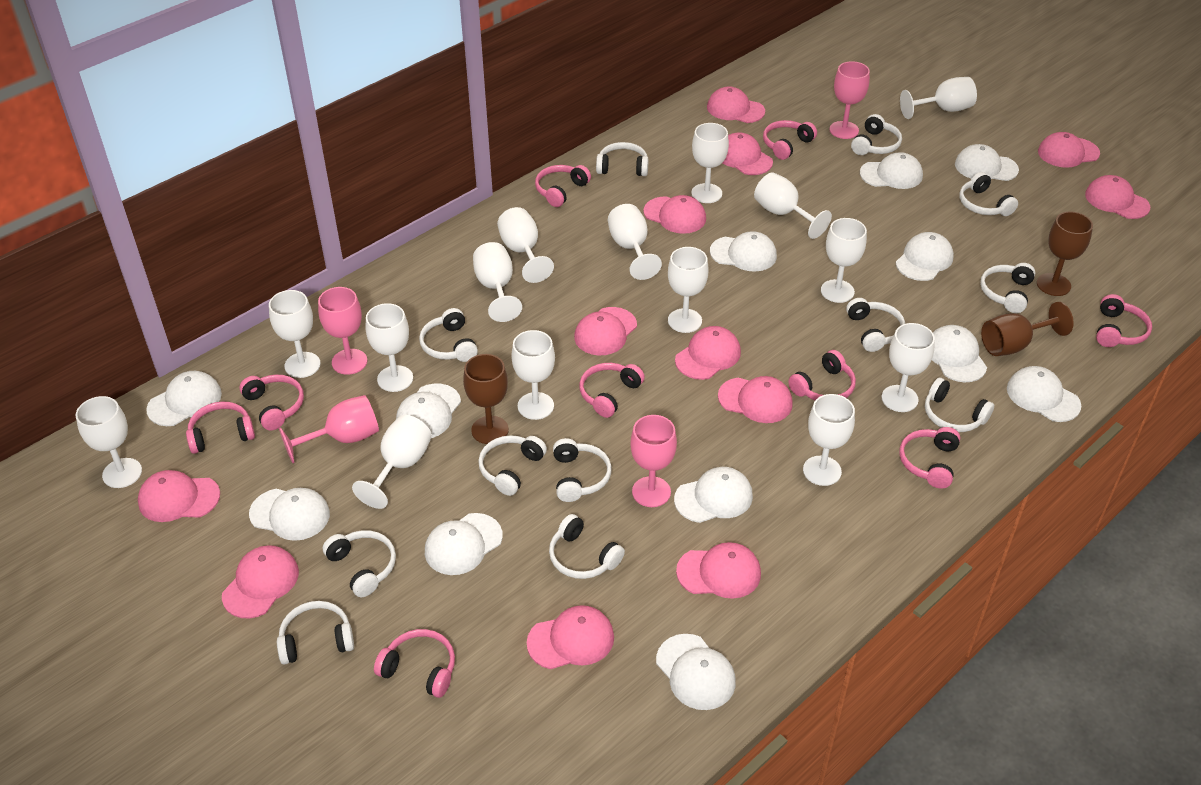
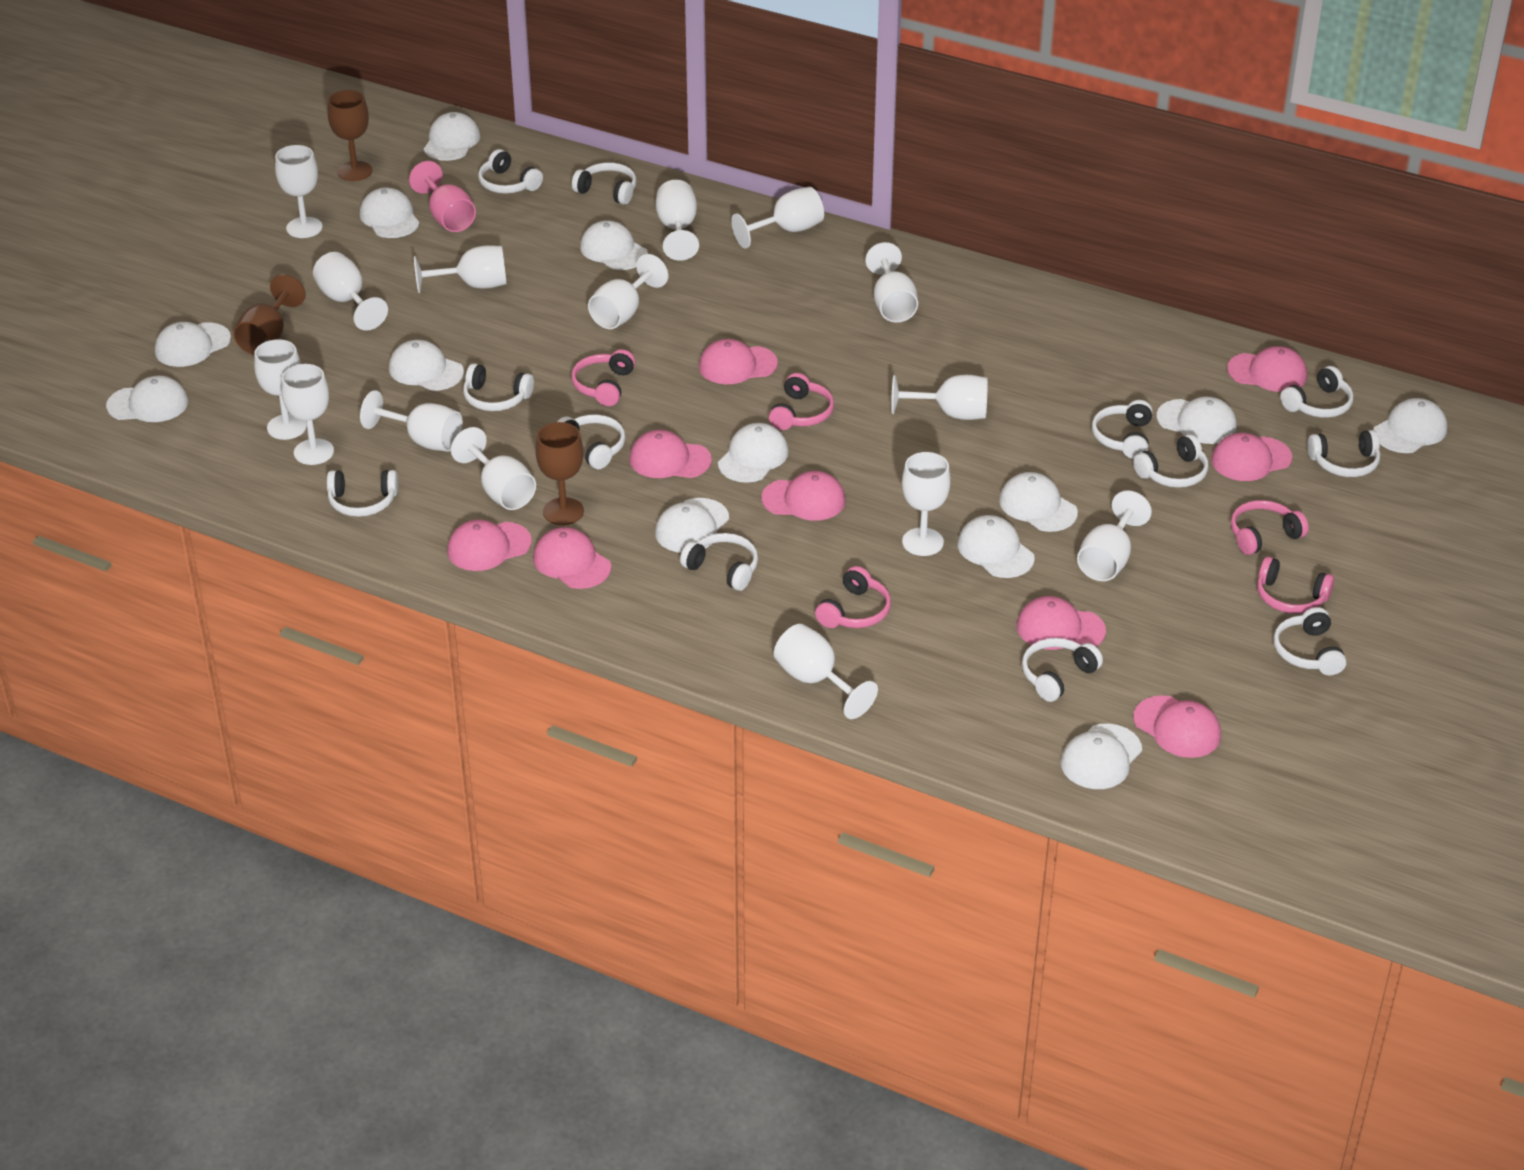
pink cap: [138,470,220,522] [222,545,299,618] [527,605,614,669] [574,307,637,355] [643,195,706,234] [675,326,741,380] [676,542,761,599] [707,86,765,123] [718,376,793,423] [723,133,773,175] [1038,132,1100,168] [1085,175,1150,219] = 12 -> [447,520,532,571] [533,527,611,589] [629,430,712,478] [699,339,778,384] [761,471,846,521] [1017,596,1106,650] [1133,695,1221,758] [1211,433,1292,481] [1227,346,1307,392] = 9
pink goblet: [279,395,379,463] [318,287,367,375] [630,415,677,507] [829,61,870,139] = 4 -> [409,161,476,232] = 1
pink headphones: [186,402,255,454] [240,375,304,430] [374,629,455,698] [535,165,591,207] [579,363,645,418] [763,120,817,160] [788,350,856,400] [899,427,960,489] [1096,294,1152,347] = 9 -> [571,349,635,406] [769,373,834,430] [815,566,891,628] [1231,500,1309,555] [1257,557,1334,614] = 5
white cap: [146,371,222,426] [249,488,330,541] [396,384,461,438] [425,513,503,575] [656,634,736,710] [674,467,753,523] [710,231,777,272] [860,152,923,189] [896,232,954,281] [932,325,987,382] [955,144,1019,181] [1007,366,1081,422] = 12 -> [106,376,188,422] [155,322,231,367] [360,187,420,238] [389,340,464,391] [423,112,481,161] [580,220,648,270] [655,498,729,553] [718,423,789,483] [958,515,1035,578] [999,472,1078,532] [1061,724,1142,789] [1156,397,1237,444] [1373,398,1447,453] = 13

